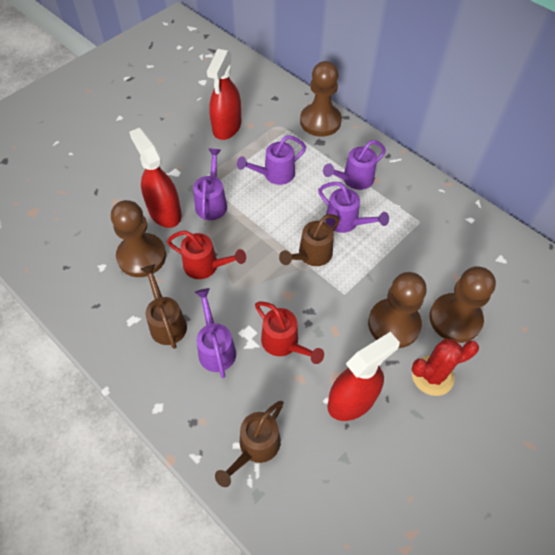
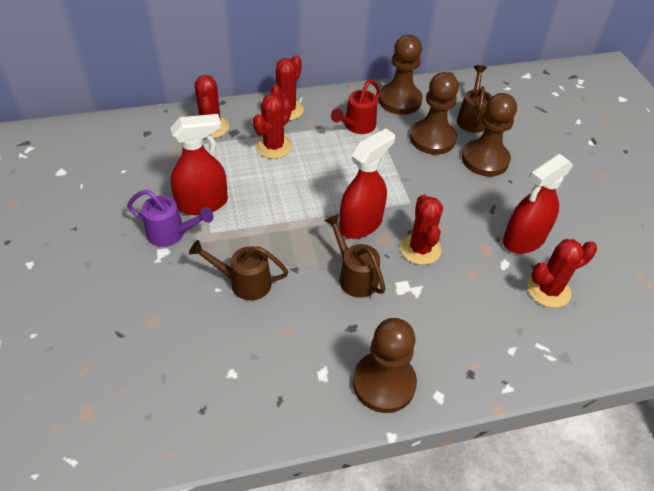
purple watering can: [193,148,227,220] [195,288,236,378] [237,135,306,185] [318,182,389,233] [323,140,386,190] = 5 -> [127,190,213,247] = 1
red cactus: [411,339,479,396] = 1 -> [194,75,229,138] [253,94,292,159] [270,55,304,121] [400,194,443,265] [527,239,597,308] = 5
red watering can: [167,231,246,279] [255,302,324,364] = 2 -> [331,80,381,134] = 1

